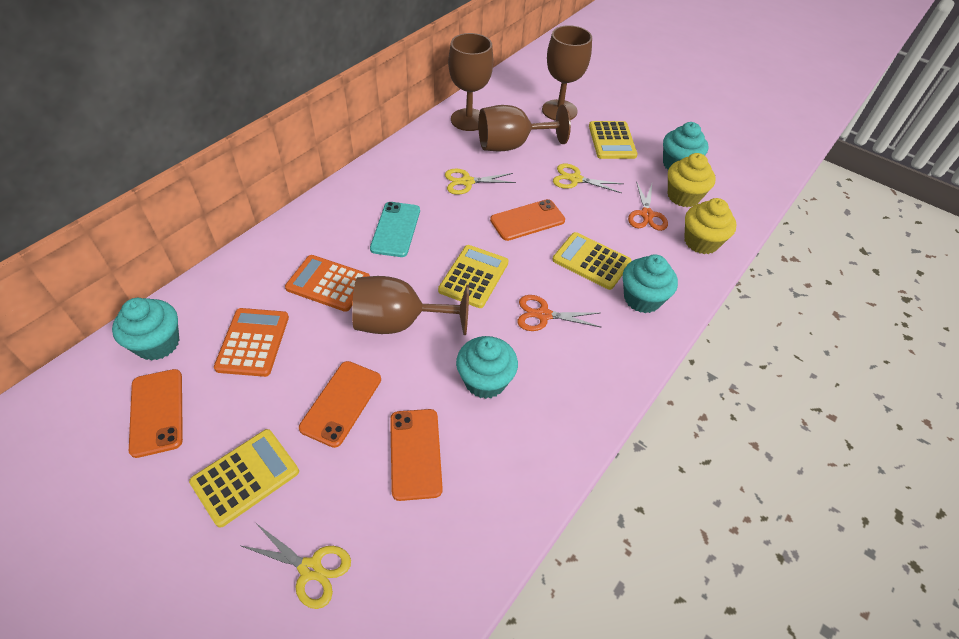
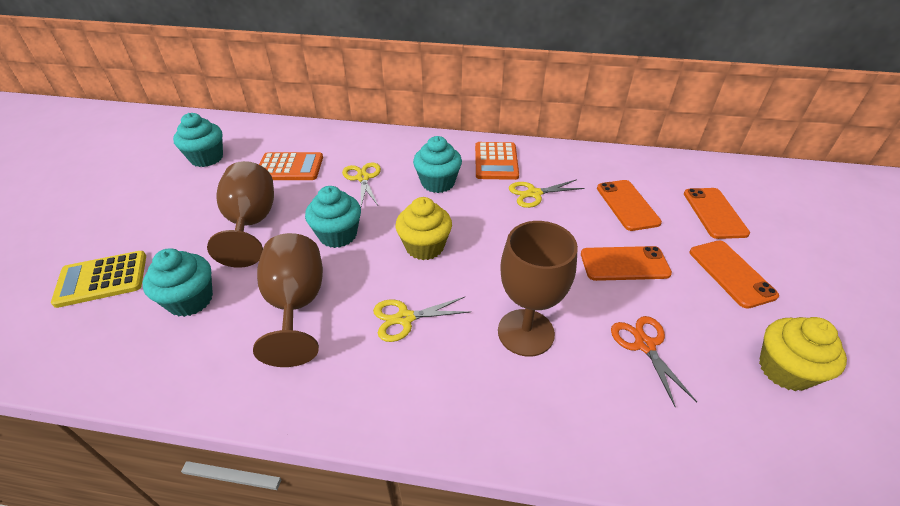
brown goblet: [352,276,469,335] [448,33,493,131] [478,104,571,151] [542,25,592,121] = 4 -> [207,161,274,268] [253,233,323,367] [498,221,578,357] = 3
orange scissors: [517,295,602,331] [628,181,668,231] = 2 -> [611,316,697,408] = 1
turquoise phone: [370,202,420,257] = 1 -> none = 0
yellow calculator: [189,429,299,528] [438,245,509,308] [552,232,632,290] [589,121,638,159] = 4 -> [51,251,146,308] = 1

